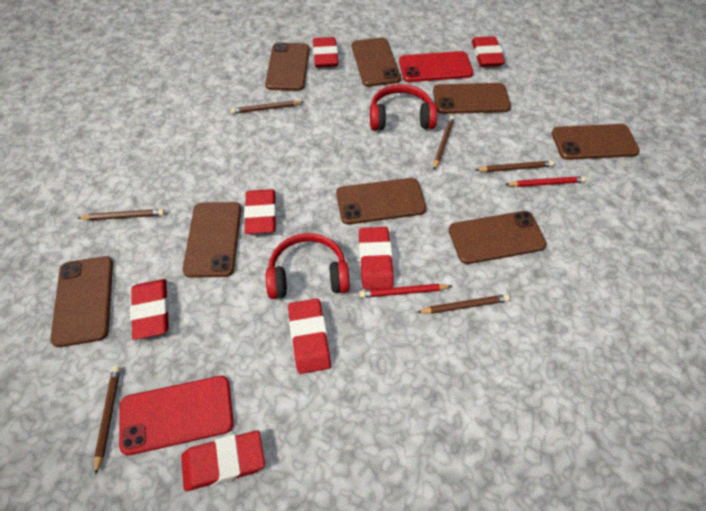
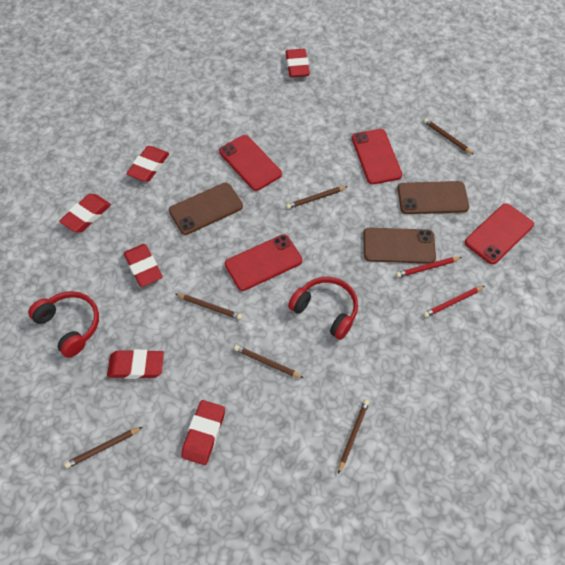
brown phone: [50,256,113,347] [183,202,241,278] [265,42,310,91] [336,178,426,225] [352,38,401,87] [433,83,511,114] [449,211,547,264] [552,124,640,160] = 8 -> [169,183,243,235] [363,228,436,264] [397,181,469,214] = 3
red eraser: [130,279,169,340] [181,430,265,491] [244,189,276,234] [288,299,331,374] [313,37,338,68] [359,227,394,290] [472,36,505,67] = 7 -> [59,194,111,232] [107,349,164,379] [124,244,163,287] [126,146,169,182] [181,400,225,465] [285,49,310,77] = 6
red phone: [119,376,234,455] [399,51,473,82] = 2 -> [219,135,282,191] [225,234,302,291] [352,129,402,184] [465,203,534,264] = 4

